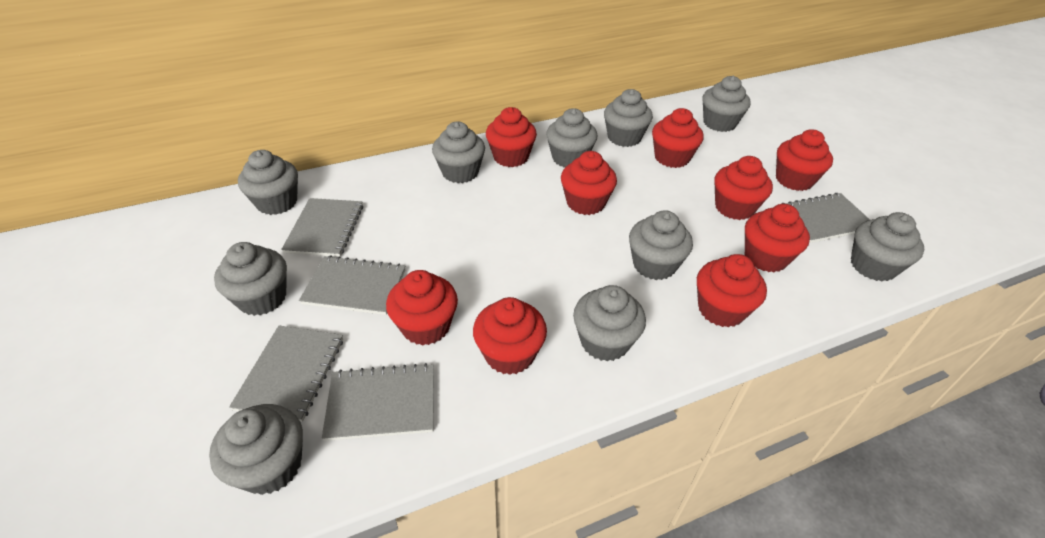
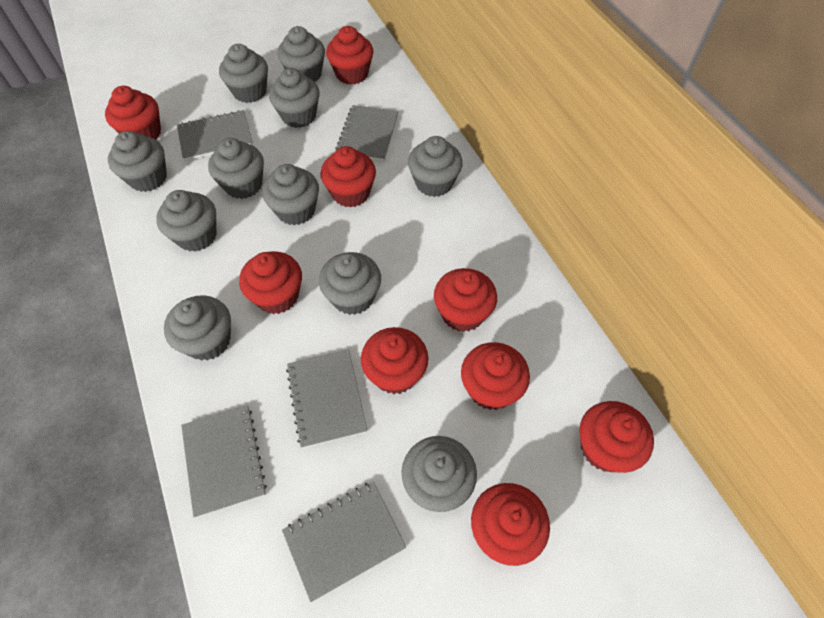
grey cupcake: [209,404,303,495] [214,242,287,316] [238,150,298,215] [432,121,485,183] [546,108,597,168] [573,285,646,361] [604,89,653,147] [629,210,693,280] [702,76,750,132] [851,212,924,281] = 10 -> [108,131,167,192] [156,190,217,252] [164,295,231,361] [208,138,264,199] [219,44,268,103] [262,164,319,225] [269,68,319,128] [277,26,325,82] [319,252,381,315] [402,436,477,512] [408,136,463,197] = 11

